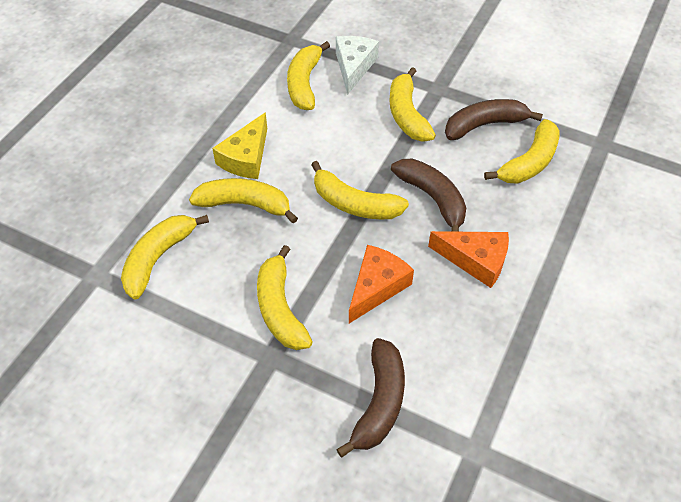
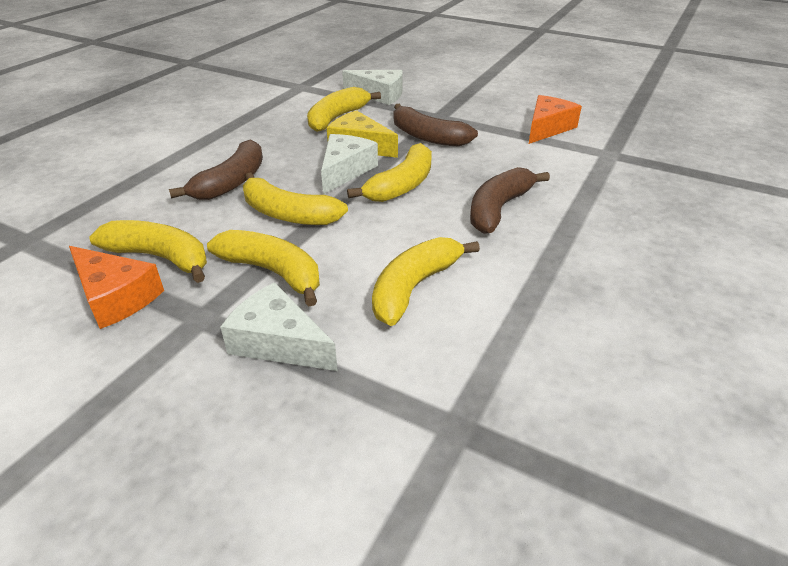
white cheese: [336,36,379,95] = 1 -> [220,283,338,371] [321,134,378,195] [342,70,403,105] = 3
yellow banana: [121,215,209,299] [189,178,298,223] [257,245,312,350] [287,41,330,110] [311,161,409,219] [389,67,436,141] [484,119,560,184] = 7 -> [90,220,207,283] [207,230,320,306] [243,172,348,225] [307,87,381,132] [347,143,432,202] [372,237,480,326] = 6

